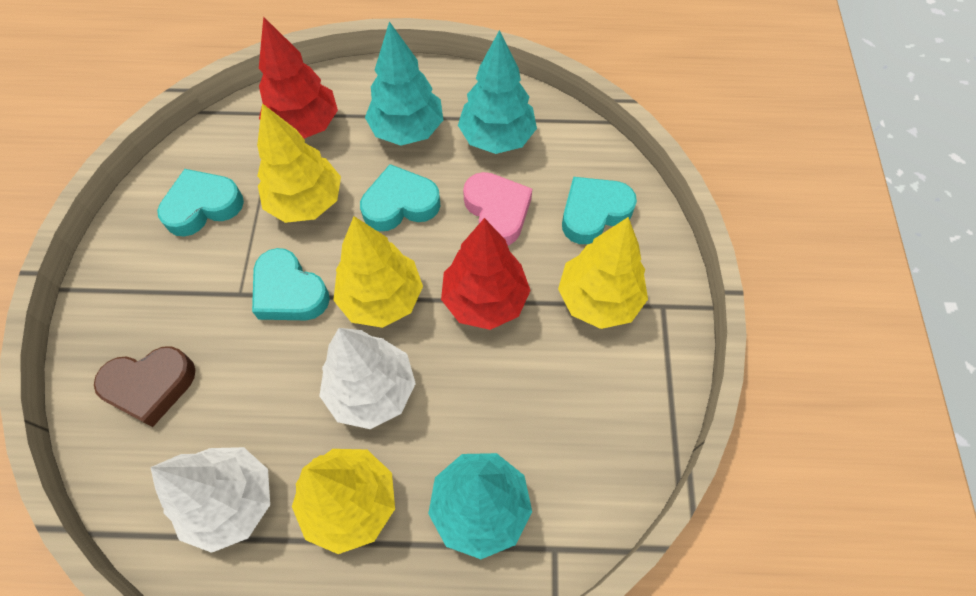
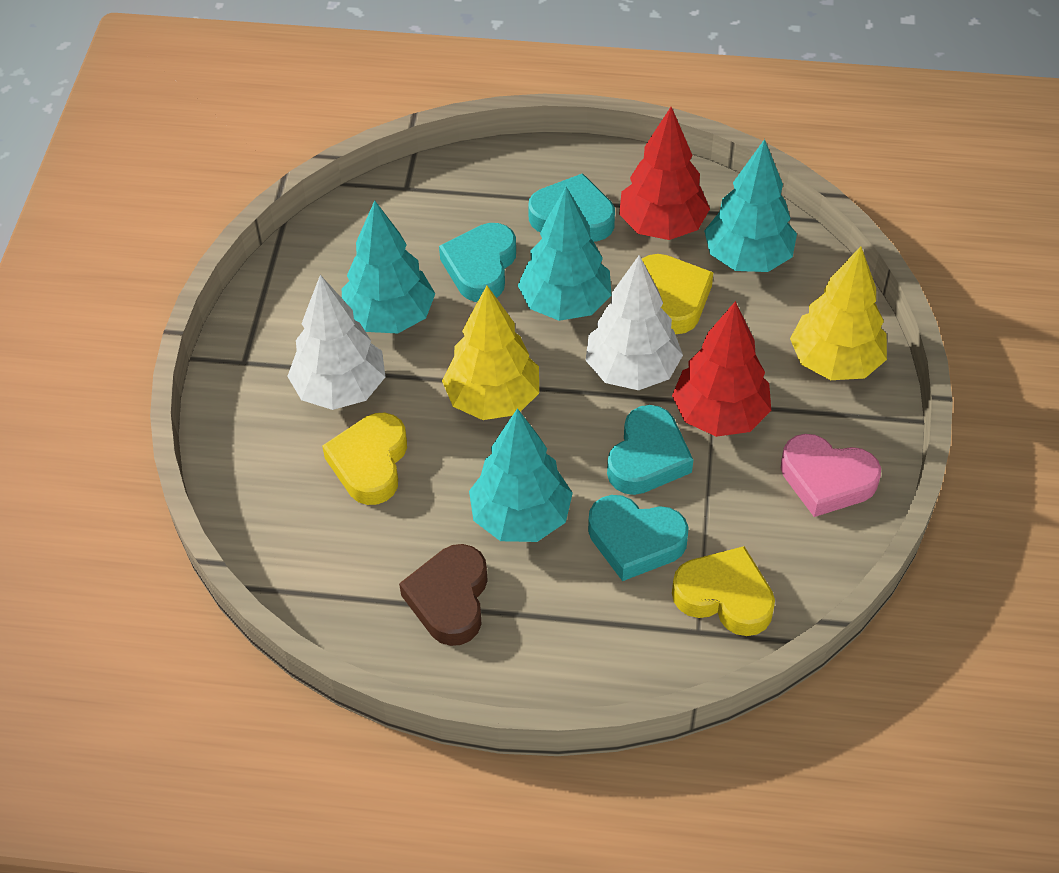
turquoise tree: [365,21,443,146] [428,453,532,559] [458,30,537,154] = 3 -> [342,200,435,334] [469,408,573,542] [518,187,612,321] [704,139,797,272] = 4
yellow heart: none = 0 -> [322,413,407,505] [642,254,714,334] [672,546,775,636] = 3
yellow tree: [257,103,341,223] [292,449,395,554] [333,216,423,328] [558,217,648,329] = 4 -> [442,286,539,420] [790,246,887,380] = 2

